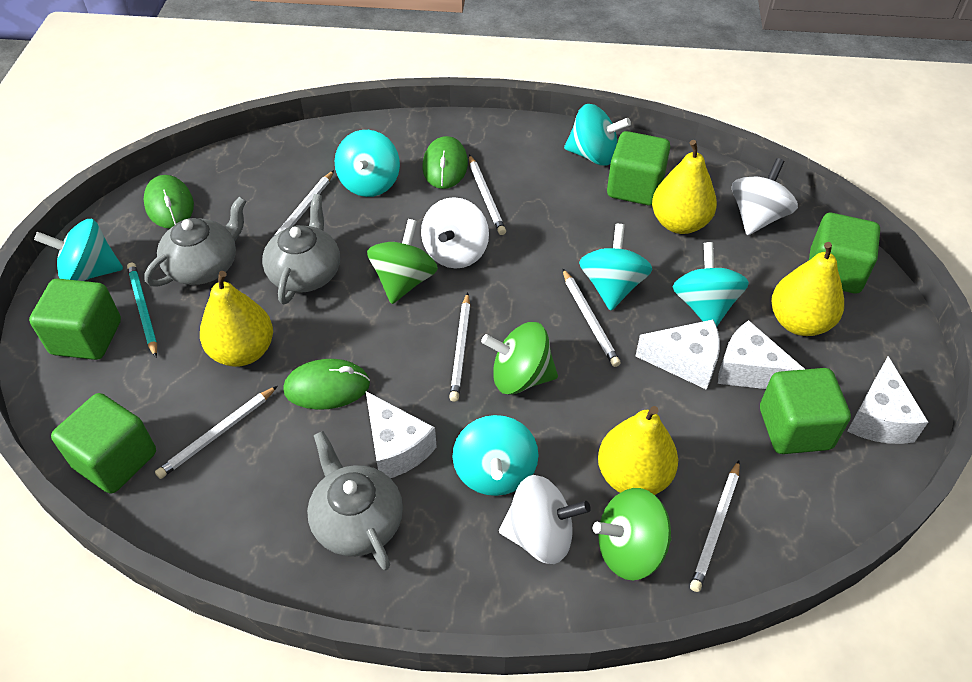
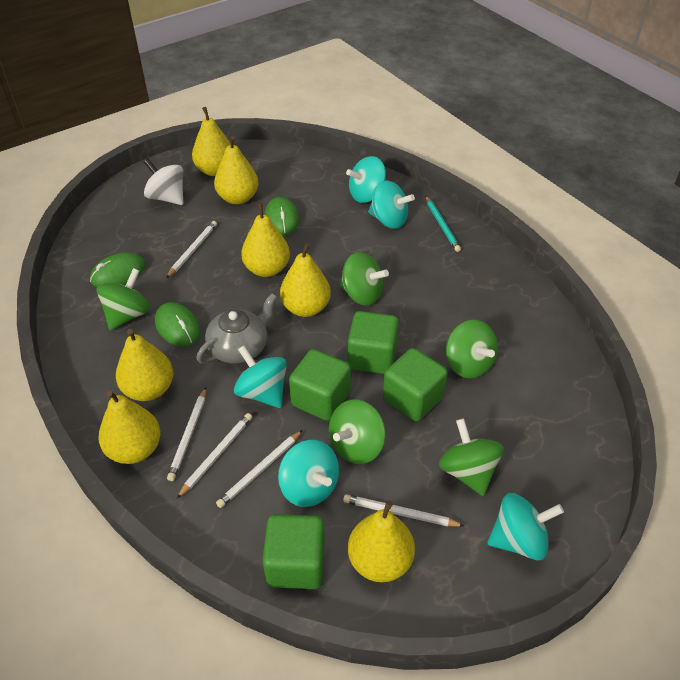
green cube: [29,278,121,360] [51,393,156,494] [607,131,670,206] [760,368,851,454] [809,213,880,293] = 5 -> [262,514,325,589] [289,349,351,421] [347,311,399,374] [383,348,448,421] = 4
green spinning top: [367,219,438,304] [481,322,558,395] [593,488,671,580] = 3 -> [97,268,150,330] [329,400,386,464] [339,252,389,306] [439,418,504,496] [446,320,498,378] = 5
grey teapot: [144,197,246,287] [262,194,340,304] [307,431,403,570] = 3 -> [196,293,277,364] = 1
turquoise spinning top: [34,219,123,281] [335,130,400,197] [452,415,538,496] [564,104,631,166] [579,224,652,311] [673,242,749,327] = 6 -> [234,346,287,408] [278,440,339,507] [346,156,386,203] [368,180,415,229] [488,493,564,560] = 5
white cheese: [366,391,437,478] [636,320,720,390] [718,320,804,389] [847,356,928,444] = 4 -> none = 0
white pencil: [155,386,277,479] [270,170,334,240] [449,292,470,402] [469,155,506,235] [563,269,621,367] [690,461,740,592] = 6 -> [166,221,217,278] [167,387,206,481] [177,413,252,498] [216,430,303,508] [343,494,465,527] = 5
white spinning top: [421,197,489,269] [499,475,591,564] [732,158,798,235] = 3 -> [143,158,183,205] = 1
yellow pear: [200,271,273,367] [598,406,678,495] [652,140,717,234] [771,242,844,336] = 4 -> [98,391,161,464] [116,329,173,401] [192,107,231,176] [214,136,258,205] [241,203,290,277] [280,243,331,317] [348,500,415,582] = 7

